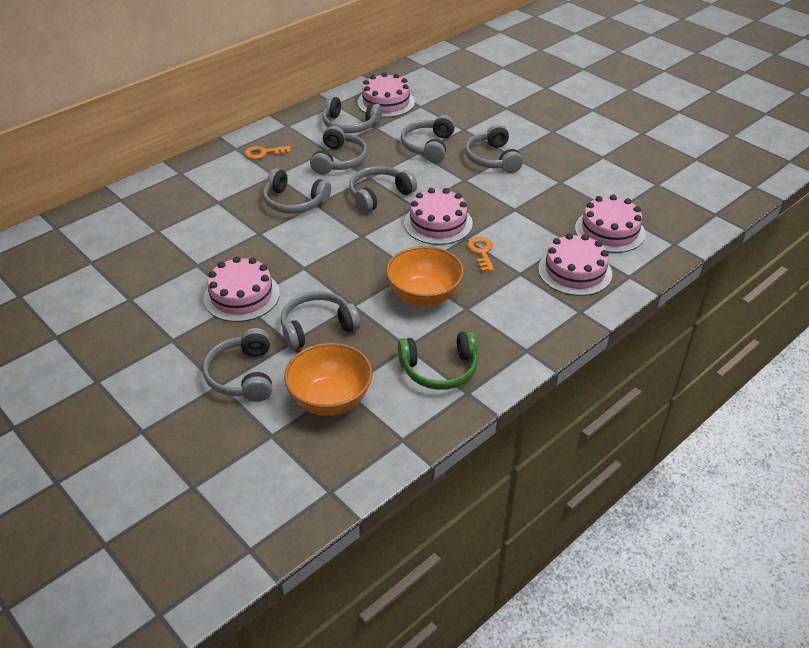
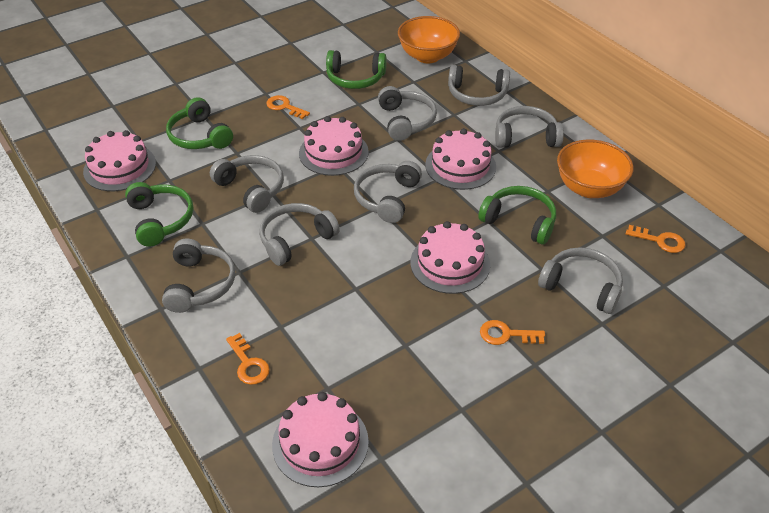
green headphones: [398,331,478,390] = 1 -> [125,182,194,247] [166,97,233,149] [326,50,386,89] [478,186,556,245] = 4
orange key: [244,146,291,159] [467,237,494,272] = 2 -> [226,333,270,385] [266,95,310,119] [480,320,545,345] [626,225,685,253] = 4

